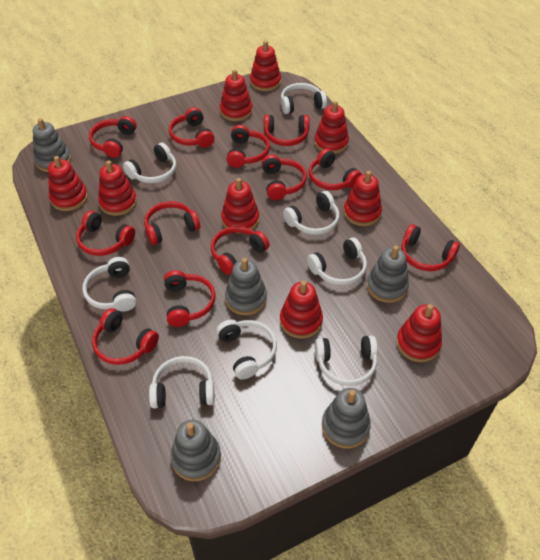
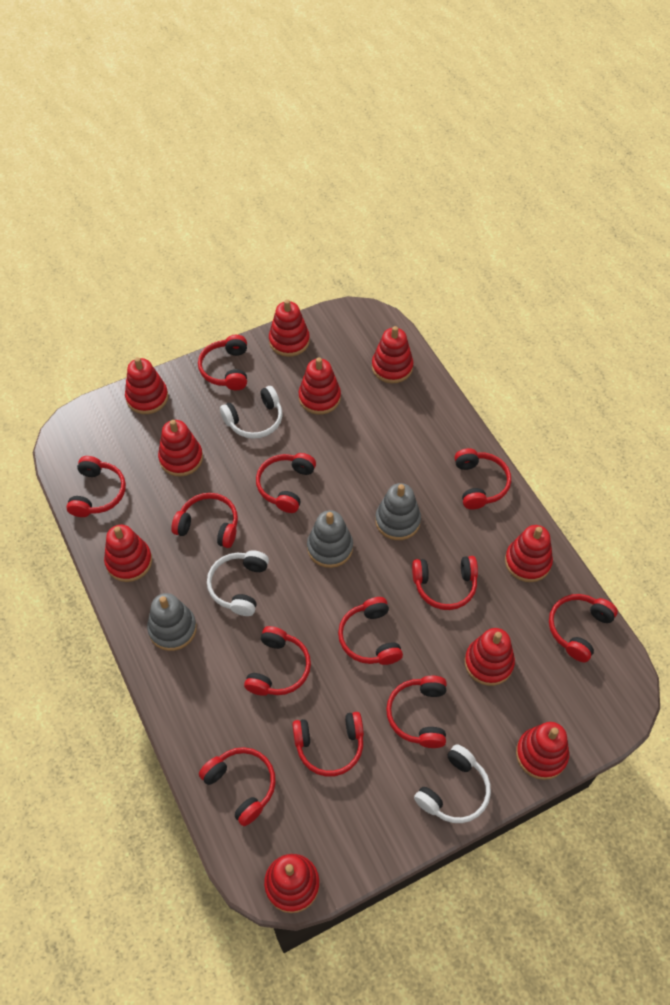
grey stacking toy: [33,118,71,172] [170,419,221,481] [225,258,267,315] [322,388,371,448] [367,246,409,303] = 5 -> [147,593,197,651] [307,510,353,568] [375,483,421,540] = 3
red stacking toy: [48,156,88,211] [98,160,137,216] [220,69,253,121] [221,178,259,234] [250,41,281,91] [280,281,323,339] [314,101,349,154] [344,171,382,226] [396,304,442,362] = 9 -> [104,525,152,582] [125,357,168,414] [158,420,203,476] [264,854,320,913] [269,299,310,357] [299,357,341,414] [372,326,413,383] [465,628,515,686] [505,525,553,582] [516,722,569,780] = 10
white headphones: [83,257,136,311] [123,142,176,183] [149,356,215,409] [216,319,277,379] [281,83,327,114] [283,191,340,235] [307,237,367,285] [315,336,378,386] = 8 -> [207,550,269,616] [220,386,283,439] [414,744,491,823] = 3

